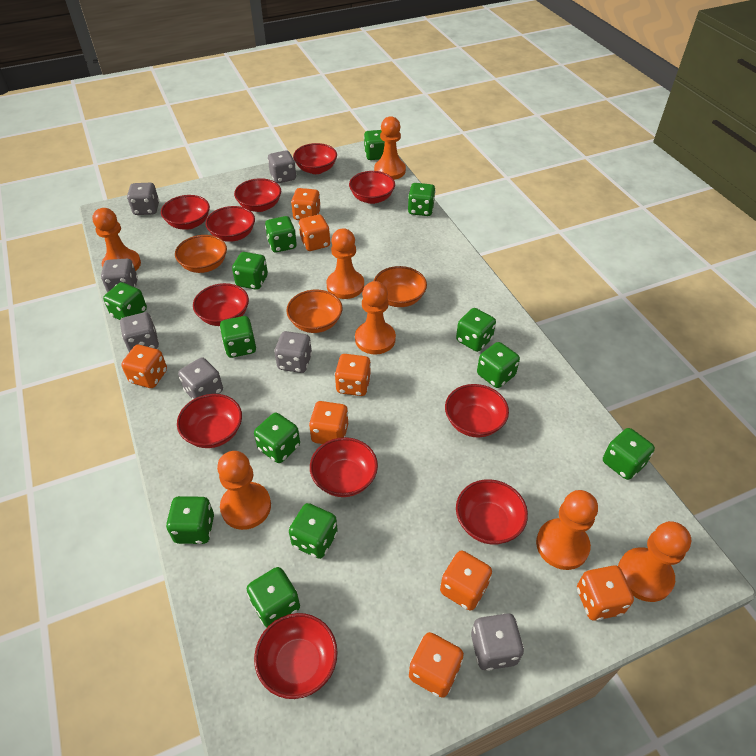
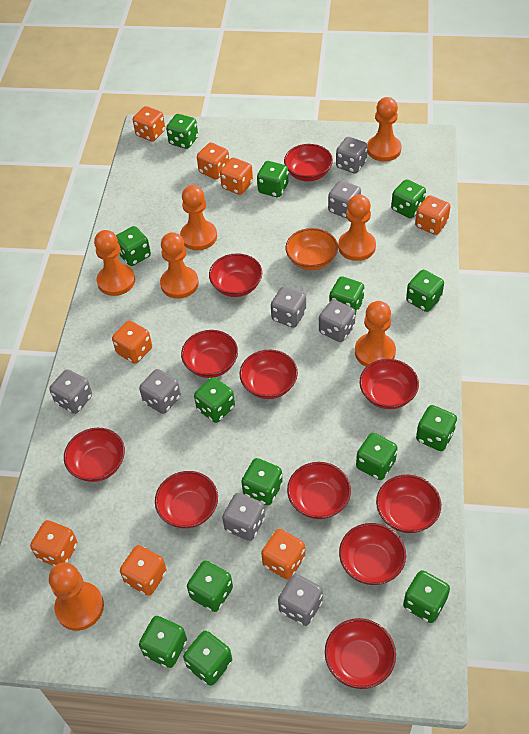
green dice: [103,282,147,320] [166,496,214,544] [220,316,256,358] [232,252,268,290] [247,567,300,628] [254,413,300,463] [265,216,297,252] [289,503,338,559] [364,130,385,160] [408,183,436,216] [456,308,496,352] [477,342,520,388] [603,428,655,480] = 13 -> [116,226,151,266] [139,616,187,668] [166,114,198,149] [183,631,232,686] [187,560,233,612] [194,377,235,423] [241,458,283,505] [257,161,288,197] [329,276,364,314] [356,433,398,480] [391,179,426,218] [403,570,450,623] [406,270,444,312] [416,405,457,451] = 14
grey dice: [101,259,138,293] [120,312,159,352] [127,183,159,215] [178,358,223,400] [268,150,296,183] [274,331,312,373] [471,613,524,671] = 7 -> [49,369,92,414] [139,369,181,414] [222,493,265,541] [271,286,306,328] [278,574,323,626] [319,300,356,342] [328,180,361,218] [336,137,368,174] = 8
orange bowl: [175,235,227,273] [286,290,342,333] [374,266,427,307] = 3 -> [285,228,338,270] = 1

